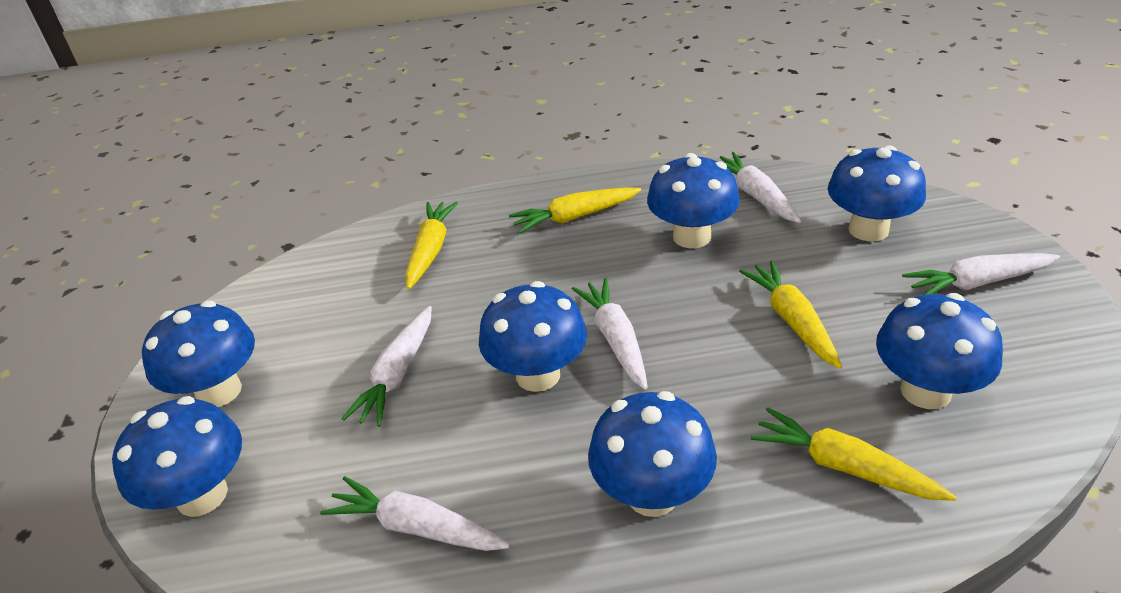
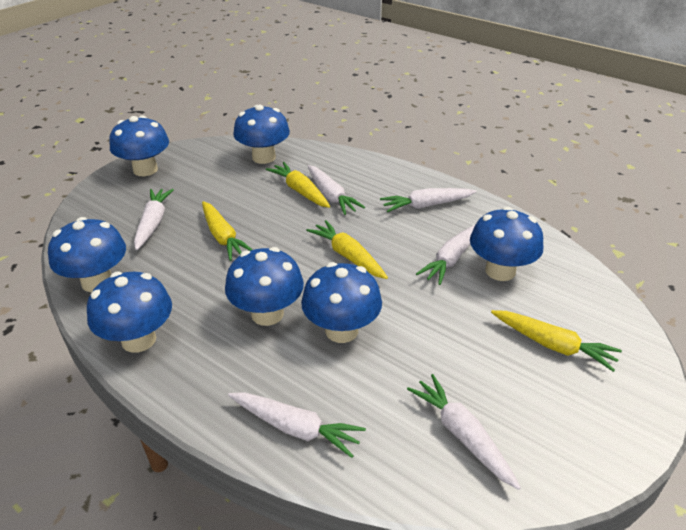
white carrot: [320,476,510,551] [341,306,432,427] [572,278,648,390] [718,152,801,223] [902,253,1060,295] = 5 -> [134,189,174,250] [228,392,366,458] [308,165,365,215] [380,188,476,212] [407,374,521,490] [416,224,476,285] = 6

